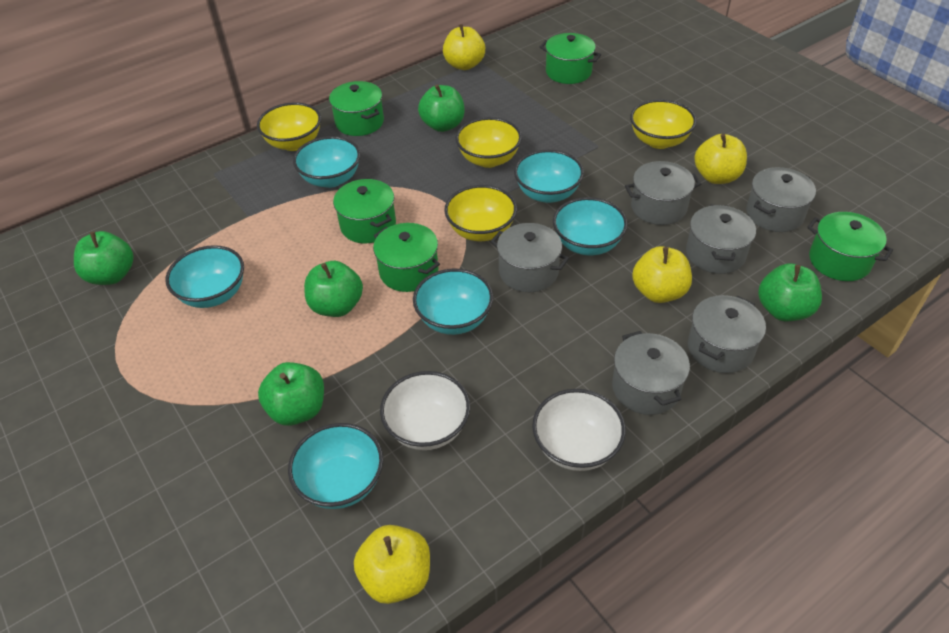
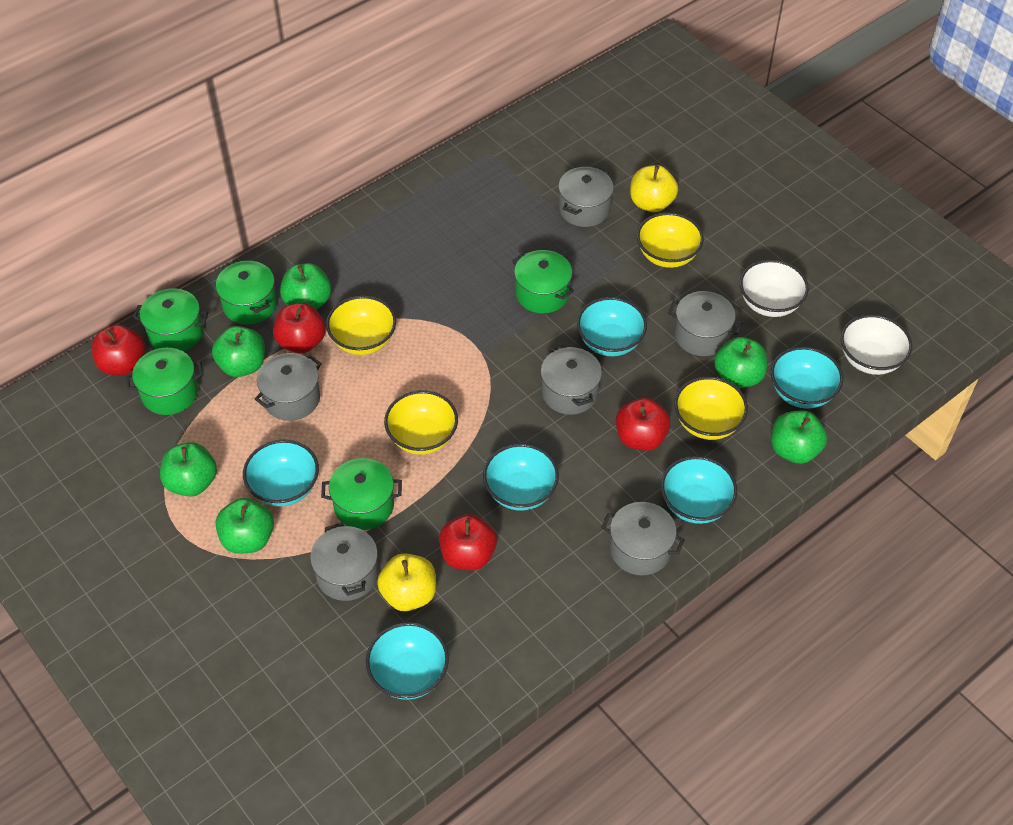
green apple: [74,231,134,285] [258,362,324,426] [304,261,363,317] [418,84,465,132] [758,264,822,321] = 5 -> [160,442,217,497] [212,326,265,377] [216,498,274,554] [280,263,331,310] [714,337,767,388] [771,411,827,464] = 6
red apple: none = 0 -> [91,325,145,375] [273,303,325,353] [439,514,497,570] [616,398,670,451] = 4
yellow apple: [354,525,430,604] [443,24,485,70] [632,246,692,303] [694,134,747,184] = 4 -> [377,553,436,611] [630,165,678,212] = 2

